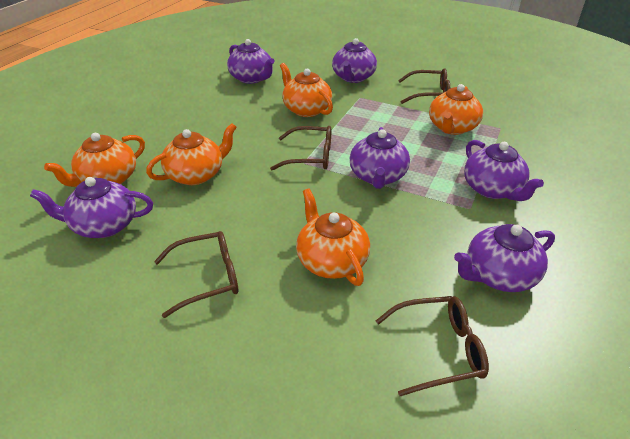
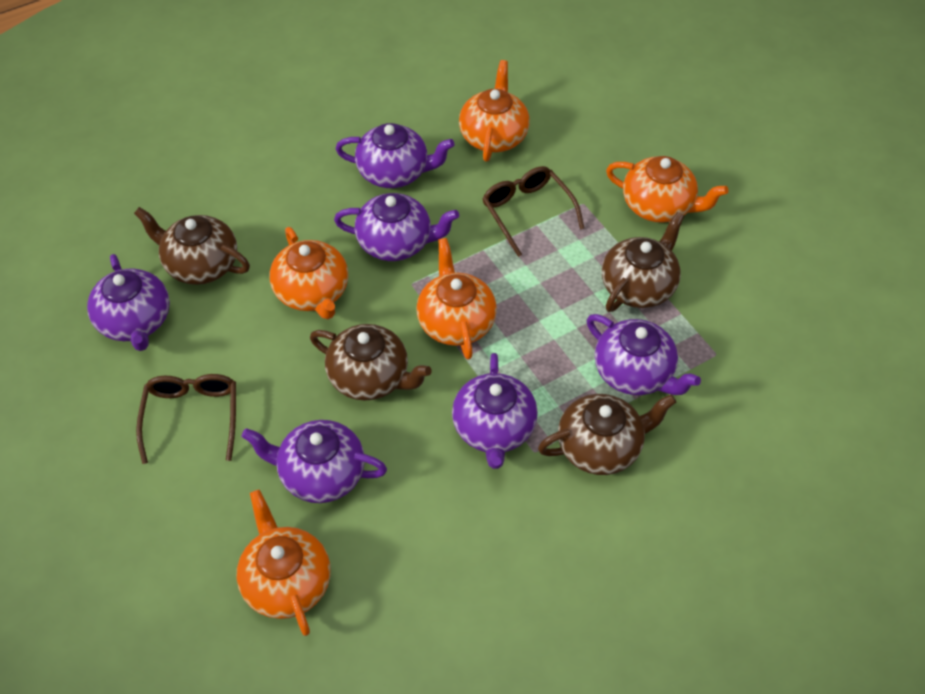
brown glasses: [154,231,238,318] [270,126,331,171] [376,296,489,396] [398,68,450,104] = 4 -> [136,374,236,464] [482,166,585,257] = 2
brown teapot: none = 0 -> [134,207,250,285] [310,324,432,400] [538,394,676,475] [602,212,684,312] = 4

